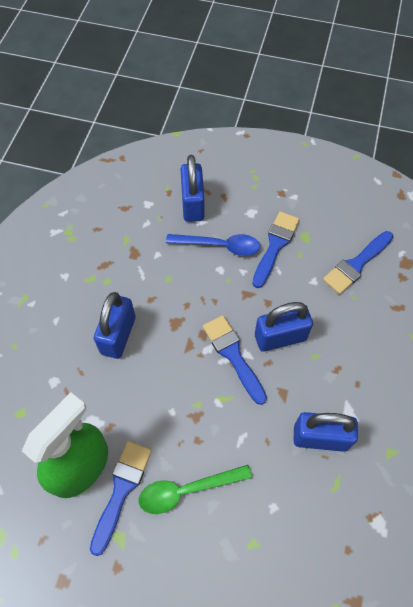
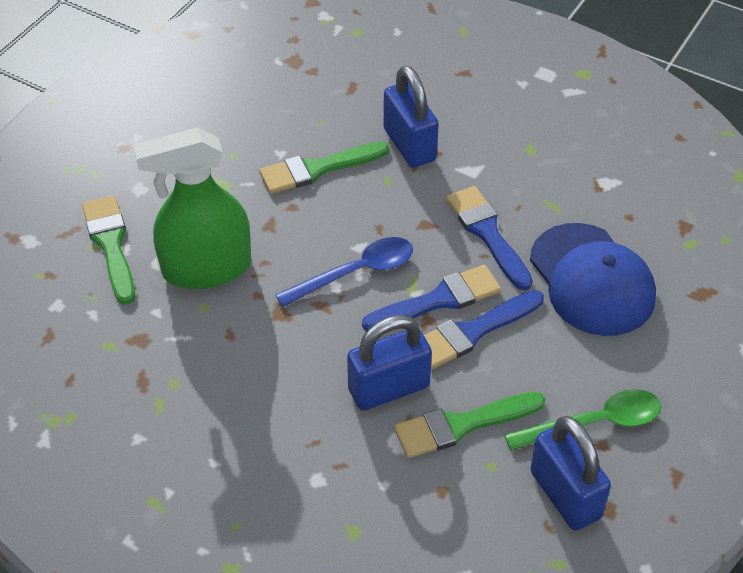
blue brush: [90,441,152,556] [203,315,267,405] [252,211,300,288] [323,231,393,294] = 4 -> [362,265,501,331] [424,290,544,369] [446,186,533,290] = 3
blue cap: none = 0 -> [530,223,656,336] = 1
blue padlock: [94,292,136,359] [181,155,205,222] [255,302,313,351] [293,412,358,452] = 4 -> [347,315,432,410] [383,66,439,168] [530,416,611,531] = 3
green brush: none = 0 -> [82,196,135,305] [259,141,389,194] [394,392,545,458] = 3

